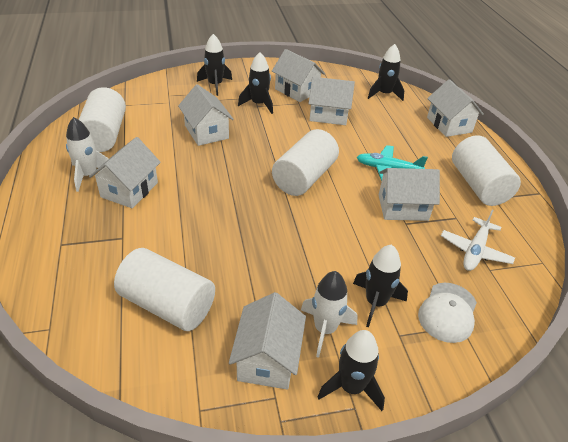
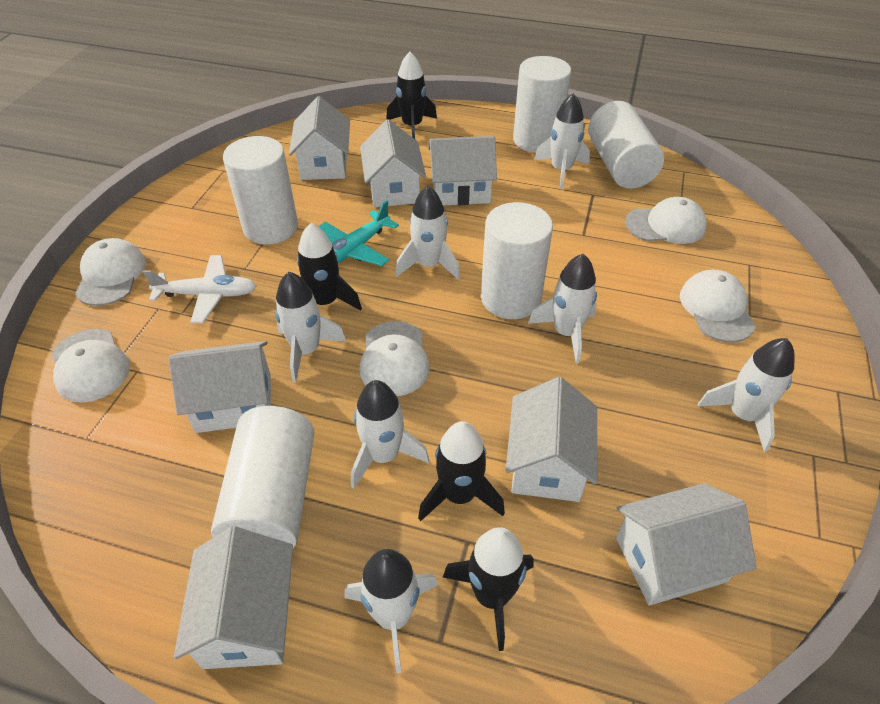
black rocket: [197,34,232,96] [238,52,273,114] [318,330,385,411] [353,244,408,327] [368,44,404,101] = 5 -> [297,223,362,311] [386,52,437,139] [418,421,505,521] [443,527,533,651] = 4
white cap: [418,283,477,343] = 1 -> [52,329,130,403] [75,238,146,306] [359,321,430,396] [625,197,707,244] [680,270,756,342] = 5
white cylinder: [79,87,126,152] [114,248,215,331] [272,129,339,196] [452,135,521,206] = 4 -> [211,406,315,548] [223,136,298,245] [481,202,553,319] [513,56,571,153] [588,101,664,189] = 5
white rocket: [66,117,109,192] [301,271,358,358] = 2 -> [275,272,346,382] [344,549,438,674] [351,380,429,489] [395,186,460,280] [528,254,597,363] [534,93,590,189] [698,338,794,452] = 7

